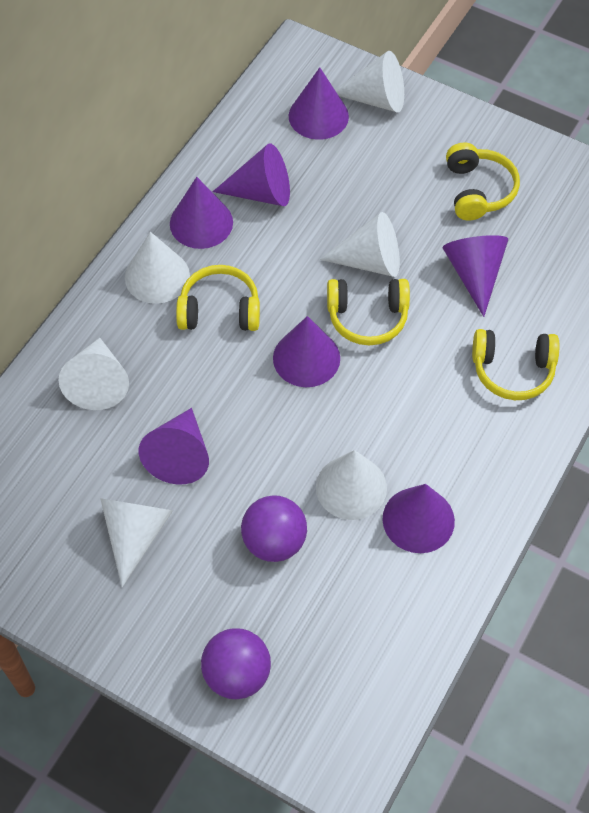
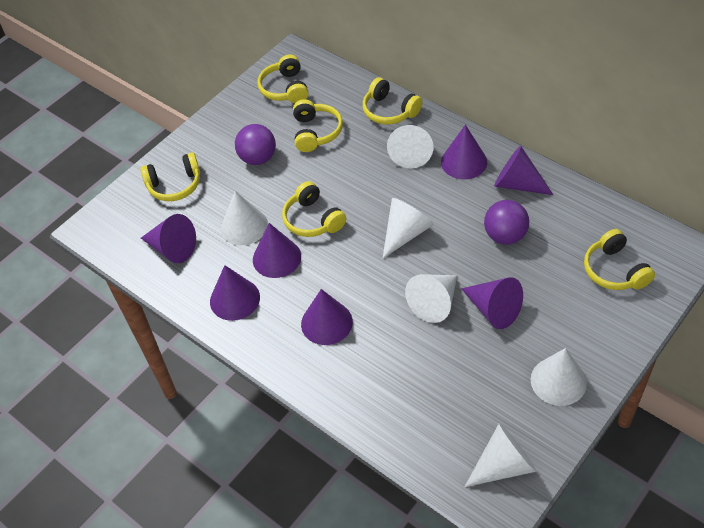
yellow headphones: [176,265,260,331] [327,279,410,345] [446,143,520,220] [472,329,559,400] = 4 -> [140,152,200,201] [258,54,309,103] [282,181,346,237] [293,99,343,152] [363,77,423,125] [584,229,655,290] = 6

